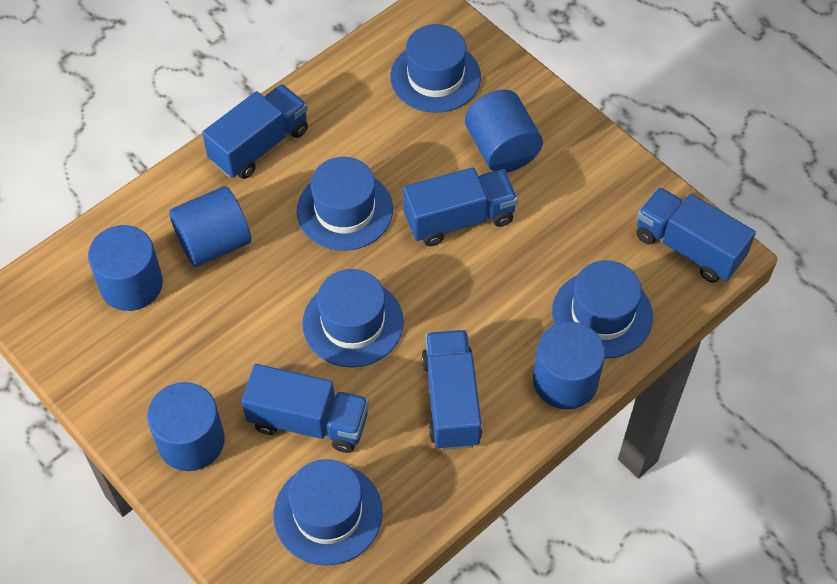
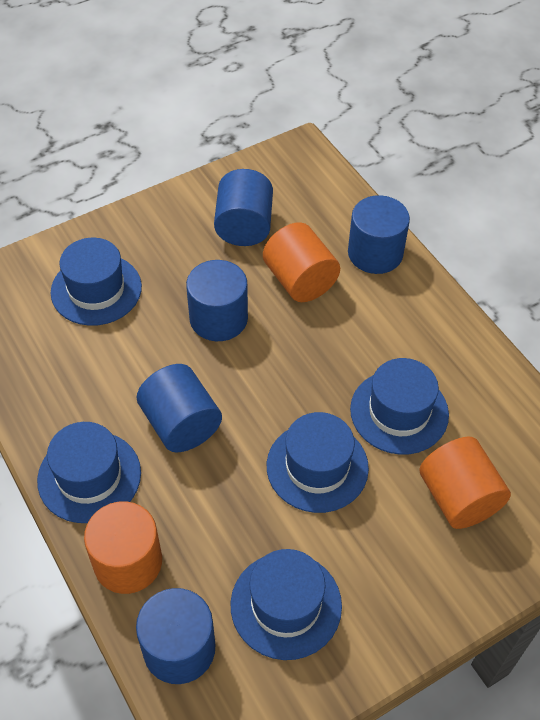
blue truck: [202,84,308,179] [241,364,369,453] [403,167,518,246] [421,330,482,450] [636,187,756,283] = 5 -> none = 0
orange cylinder: none = 0 -> [84,501,162,594] [263,222,340,302] [419,437,511,529] = 3

